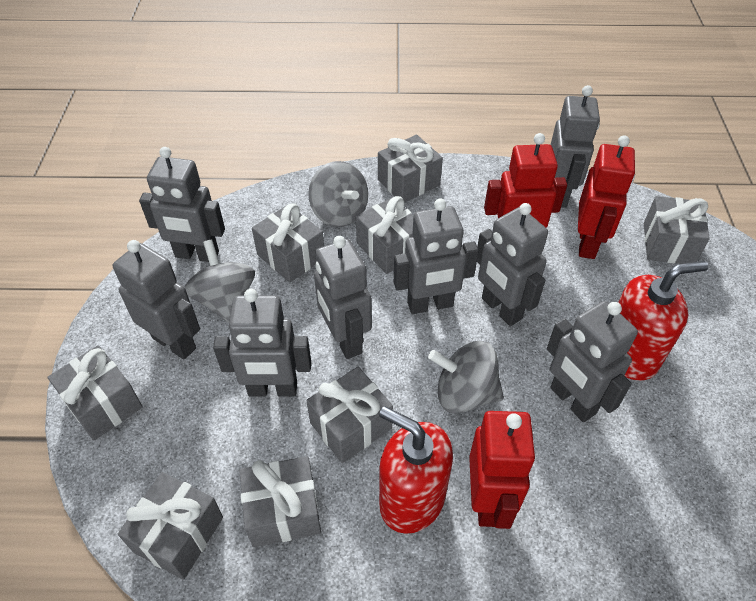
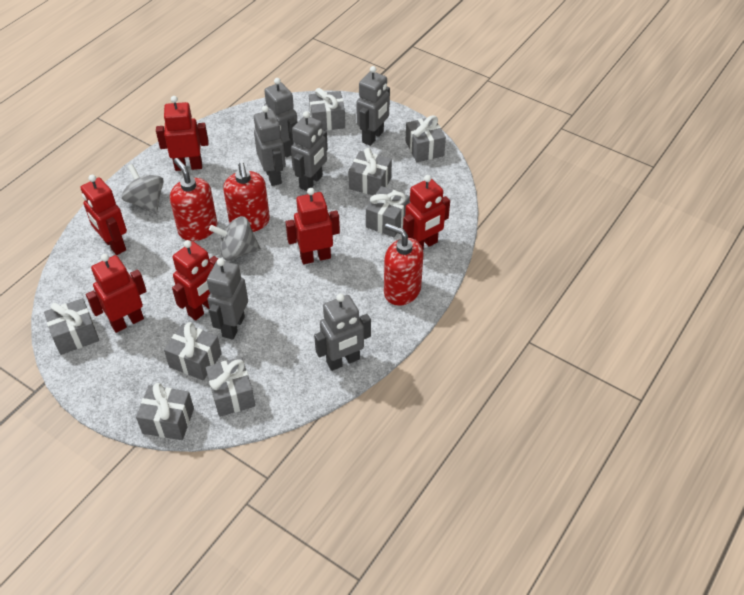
grey robot: [113,240,200,360] [139,147,225,262] [213,289,311,397] [314,236,372,359] [394,199,479,314] [477,203,548,326] [547,301,638,422] [551,85,600,208] = 8 -> [207,258,248,339] [254,106,286,186] [264,78,297,158] [291,111,328,191] [314,294,371,371] [356,66,390,146] = 6
grey spinning top: [184,239,255,323] [308,161,368,227] [428,341,504,413] = 3 -> [122,164,164,214] [209,216,261,260] = 2
red robot: [469,411,536,529] [484,133,567,228] [578,135,635,259] = 3 -> [80,175,127,255] [86,254,147,333] [156,96,209,171] [172,240,218,321] [285,188,340,264] [403,175,450,250] = 6
red soap dispenser: [379,406,453,534] [618,261,708,381] = 2 -> [170,158,218,241] [223,162,270,232] [384,223,424,306] = 3

